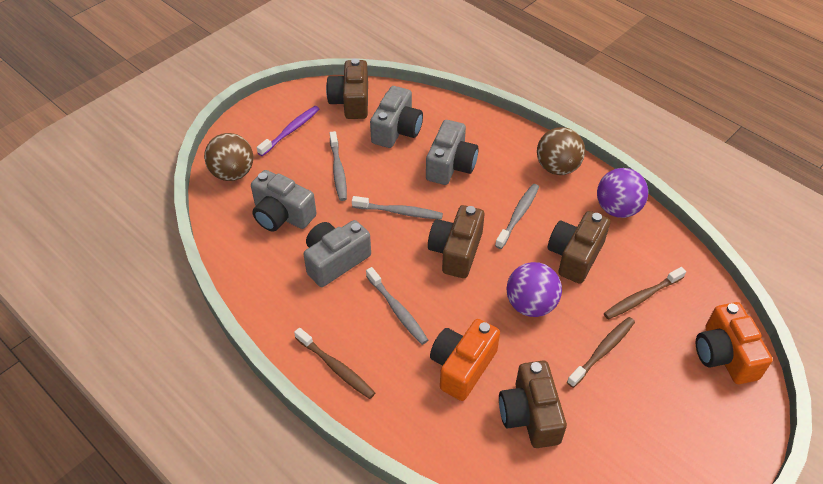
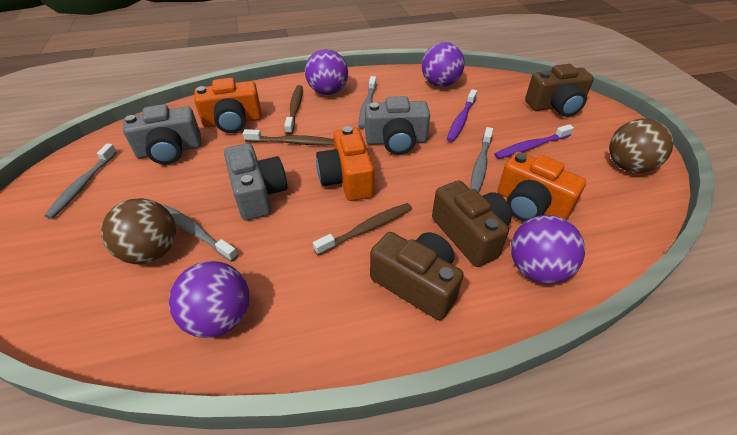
brown camera: [326,58,368,119] [428,205,484,278] [499,360,567,448] [548,211,610,284] = 4 -> [370,232,464,320] [432,180,511,267] [525,64,594,117] = 3
grey camera: [251,170,317,232] [303,220,371,287] [370,86,423,148] [426,120,479,185] = 4 -> [123,104,201,165] [224,143,287,221] [365,96,430,155] = 3
orange camera: [430,319,500,401] [696,302,773,384] = 2 -> [194,78,262,133] [316,126,374,201] [497,152,586,222] = 3
purple ball: [506,262,562,317] [597,168,648,218] = 2 -> [169,261,250,338] [305,49,348,95] [422,42,464,87] [511,215,585,284] = 4
purple toothbrush: [257,106,319,156] = 1 -> [447,89,477,142] [494,124,574,159] = 2

